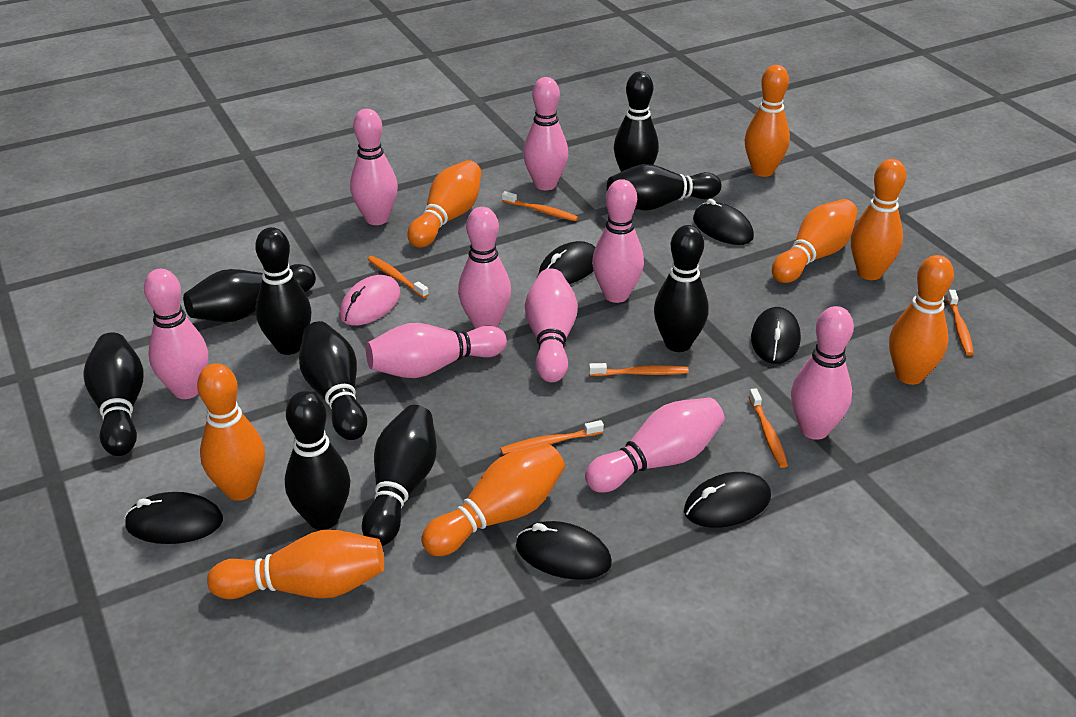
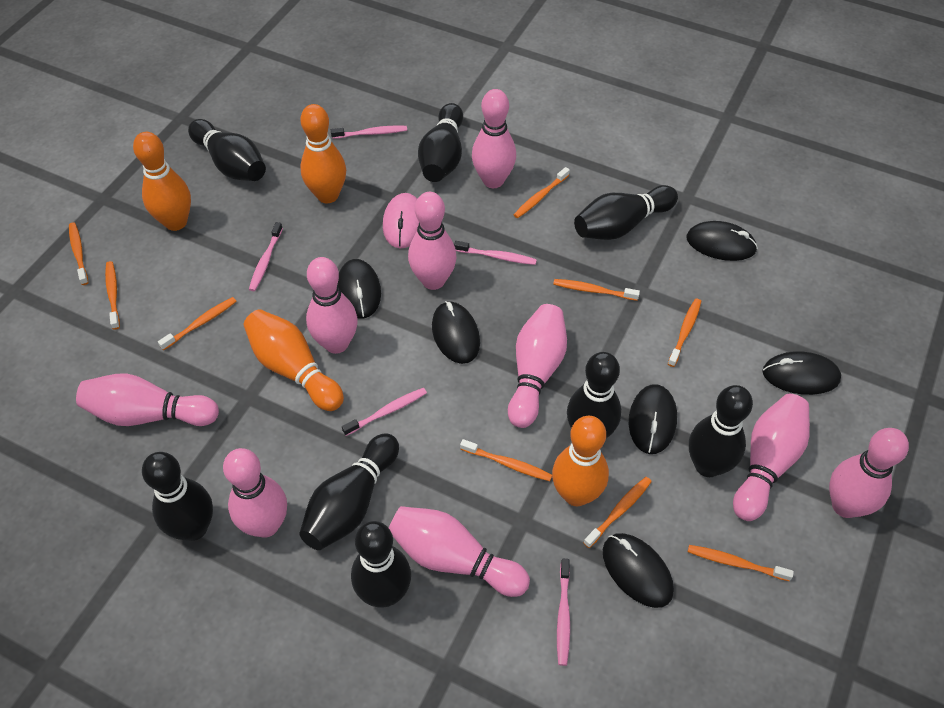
black bowling pin: [83,332,144,456] [183,264,316,322] [255,227,311,355] [285,391,350,530] [299,321,367,440] [362,405,437,546] [607,164,722,211] [614,71,659,172] [654,225,708,352] = 9 -> [142,452,213,541] [188,119,266,181] [299,433,399,550] [351,521,411,607] [418,103,463,182] [567,352,621,438] [574,185,678,240] [689,385,753,477] = 8
orange bowling pin: [197,363,265,501] [207,530,384,599] [407,160,482,248] [421,444,565,556] [745,65,790,177] [772,199,858,283] [851,159,906,280] [889,255,954,385] = 8 -> [133,132,191,231] [243,309,344,411] [300,104,346,203] [552,416,609,506] = 4
orange toothbrush: [367,256,429,298] [500,420,604,454] [502,191,578,221] [589,363,689,376] [748,388,788,468] [947,290,974,356] = 6 -> [69,223,88,285] [105,261,120,330] [158,297,236,350] [460,439,552,481] [514,167,570,218] [553,279,640,301] [584,477,652,548] [668,298,701,367] [688,545,794,581] = 9
pink toothbrush: none = 0 -> [249,222,283,291] [331,126,407,139] [342,388,427,436] [454,241,537,265] [557,559,570,666] = 5

